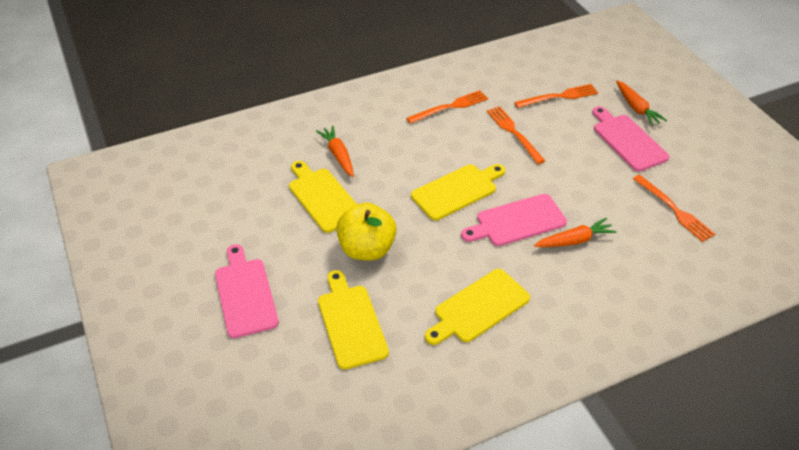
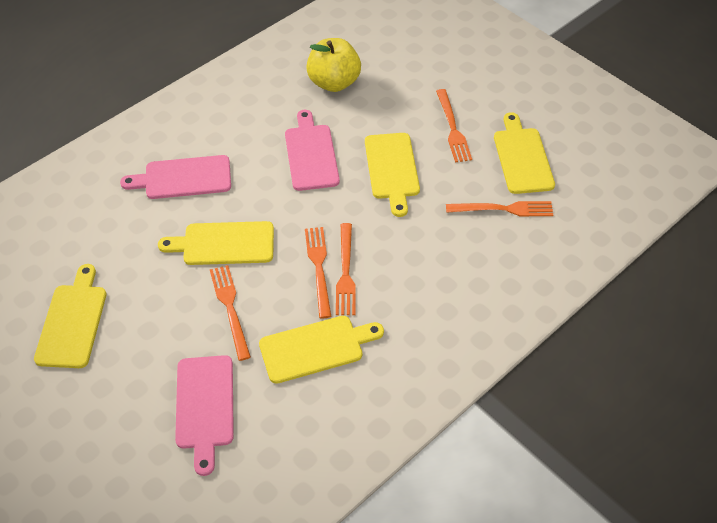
orange carrot: [316,126,354,177] [534,218,617,247] [616,81,667,126] = 3 -> none = 0
orange fork: [406,90,488,124] [487,106,545,164] [514,84,598,108] [633,175,715,242] = 4 -> [210,265,251,361] [305,227,331,318] [336,223,356,315] [436,89,472,163] [446,201,553,216] = 5
yellow cutting board: [289,161,357,233] [318,270,389,370] [411,164,505,220] [425,269,530,345] = 4 -> [34,264,106,368] [158,221,274,265] [259,316,384,384] [365,133,420,217] [494,112,555,194] = 5

